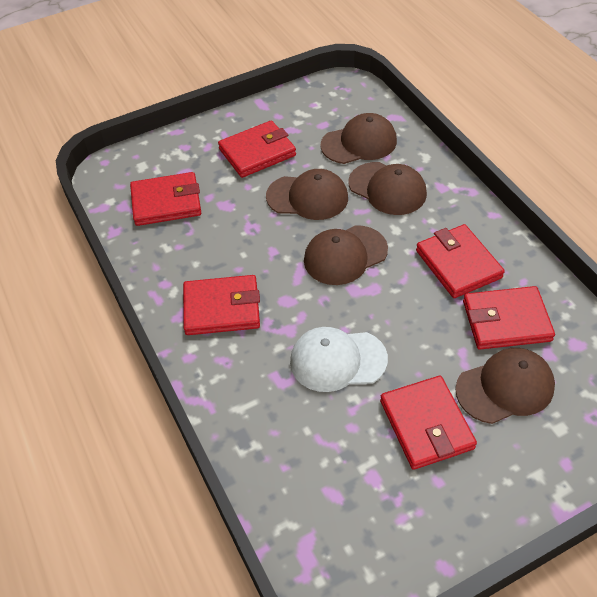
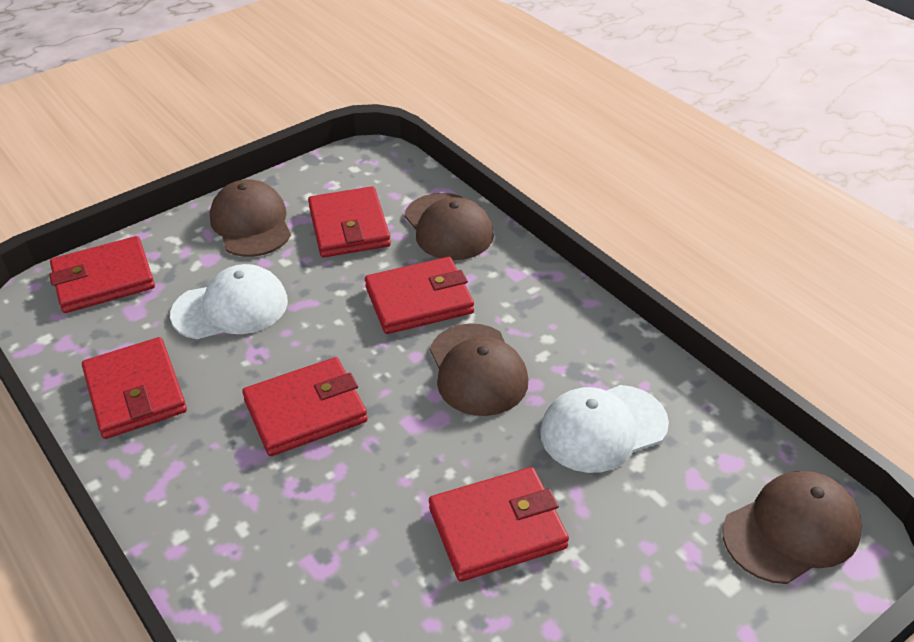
brown cap: [266,169,348,220] [304,225,388,285] [321,113,397,164] [348,162,427,215] [455,348,555,424] = 5 -> [210,180,291,257] [404,193,494,260] [430,323,528,416] [722,471,862,584] = 4
white cap: [290,327,388,392] = 1 -> [170,264,288,339] [540,385,669,473] = 2

